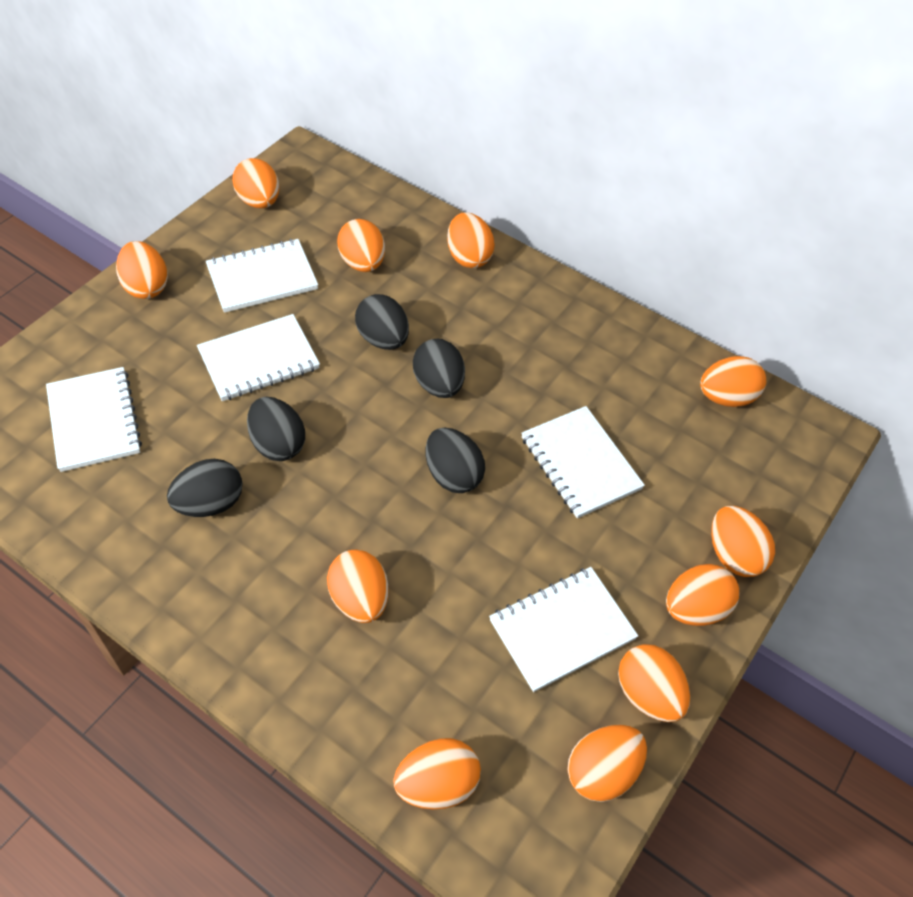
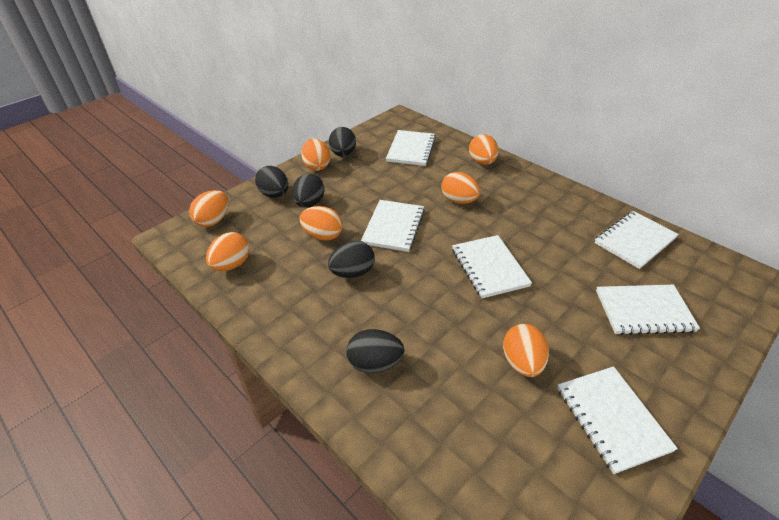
orange egg: [116,241,168,299] [232,158,279,208] [327,550,389,623] [337,219,385,272] [393,738,481,809] [447,212,495,268] [567,725,647,802] [618,644,690,722] [666,564,739,626] [700,356,766,407] [711,506,775,577] = 11 -> [189,190,229,227] [206,232,250,271] [299,206,343,241] [301,139,330,171] [441,172,480,204] [469,134,499,165] [503,324,549,377] = 7
white notebook: [46,367,142,472] [197,314,320,401] [206,239,318,313] [489,567,638,692] [521,406,645,518] = 5 -> [361,200,425,252] [386,130,436,166] [452,235,532,298] [557,366,678,474] [595,211,679,269] [596,285,700,335] = 6

